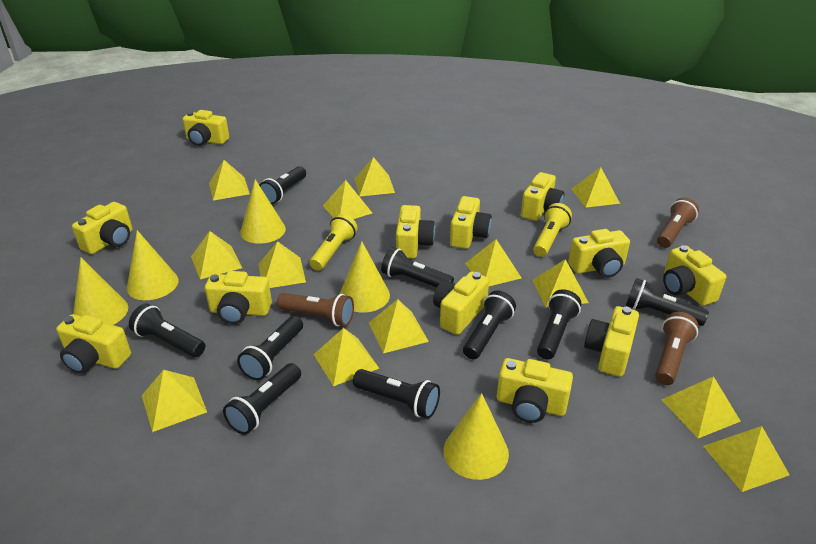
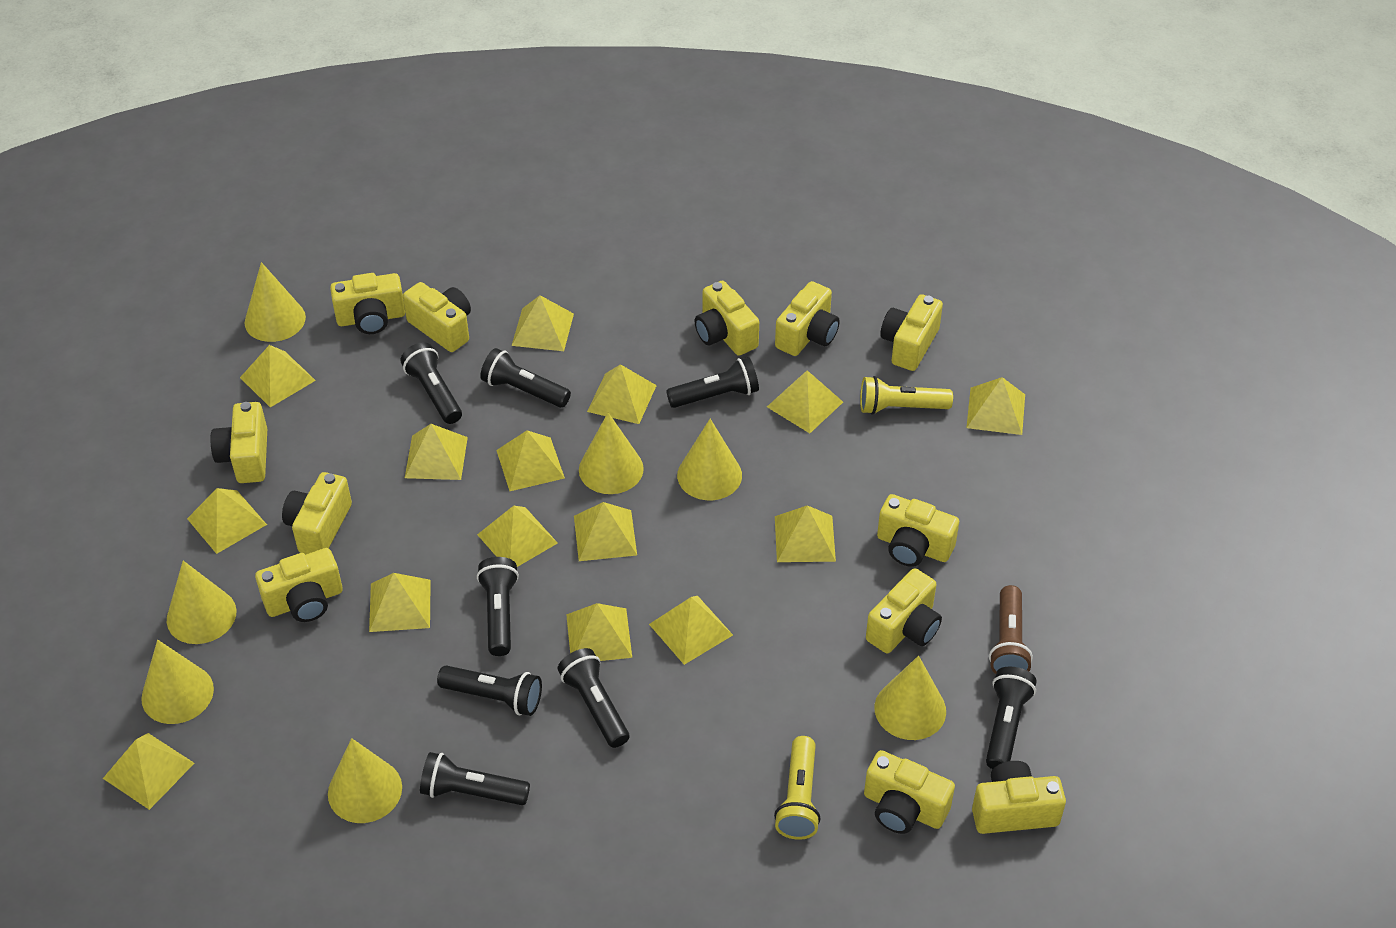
black flashlight: [129,303,205,357] [223,363,301,435] [237,316,303,380] [259,166,306,204] [353,369,440,419] [381,247,454,287] [463,290,516,359] [537,289,581,360] [626,278,709,326] = 9 -> [401,342,462,424] [420,752,530,805] [437,665,542,716] [477,557,519,656] [480,348,571,408] [557,648,629,748] [666,357,759,408] [986,666,1037,769] = 8
brown flashlight: [277,293,354,326] [655,312,698,385] [657,198,699,248] = 3 -> [989,585,1033,674] = 1
yellow cone: [73,257,128,325] [127,230,179,300] [240,179,286,244] [340,241,390,313] [443,393,509,480] = 5 -> [141,640,214,724] [167,561,236,644] [245,262,306,342] [328,738,402,823] [579,413,644,494] [677,419,742,500] [874,656,946,740] = 7
yellow pyramid: [142,370,207,432] [191,231,242,279] [209,160,250,201] [259,241,306,288] [313,328,379,386] [323,180,372,219] [355,157,395,197] [369,299,429,353] [465,239,522,286] [532,259,589,308] [572,167,620,208] [661,376,741,438] [703,426,790,492] = 13 -> [103,733,194,810] [187,488,267,554] [240,345,316,407] [369,573,431,632] [405,424,468,480] [477,506,558,567] [496,430,565,491] [512,295,574,351] [566,603,632,661] [574,502,637,561] [587,364,657,424] [649,596,733,665] [767,370,843,433] [775,505,836,562] [967,377,1025,435] = 15

